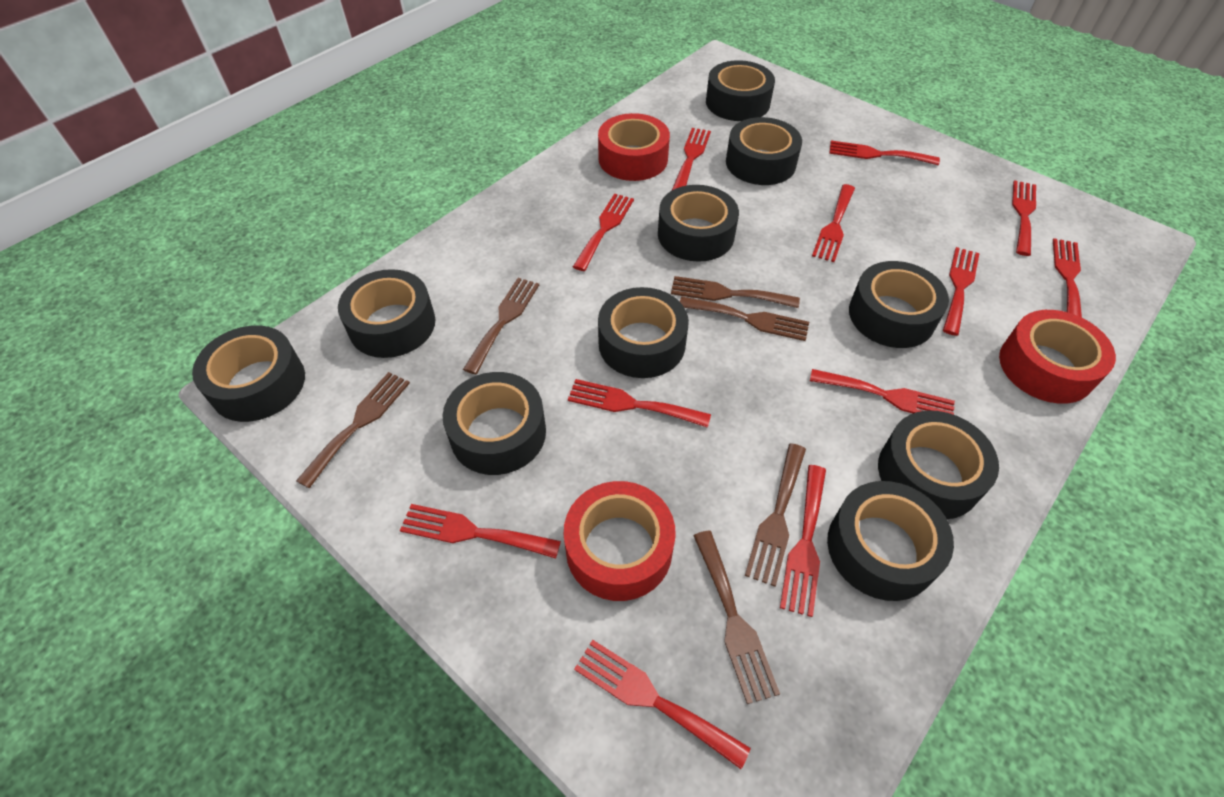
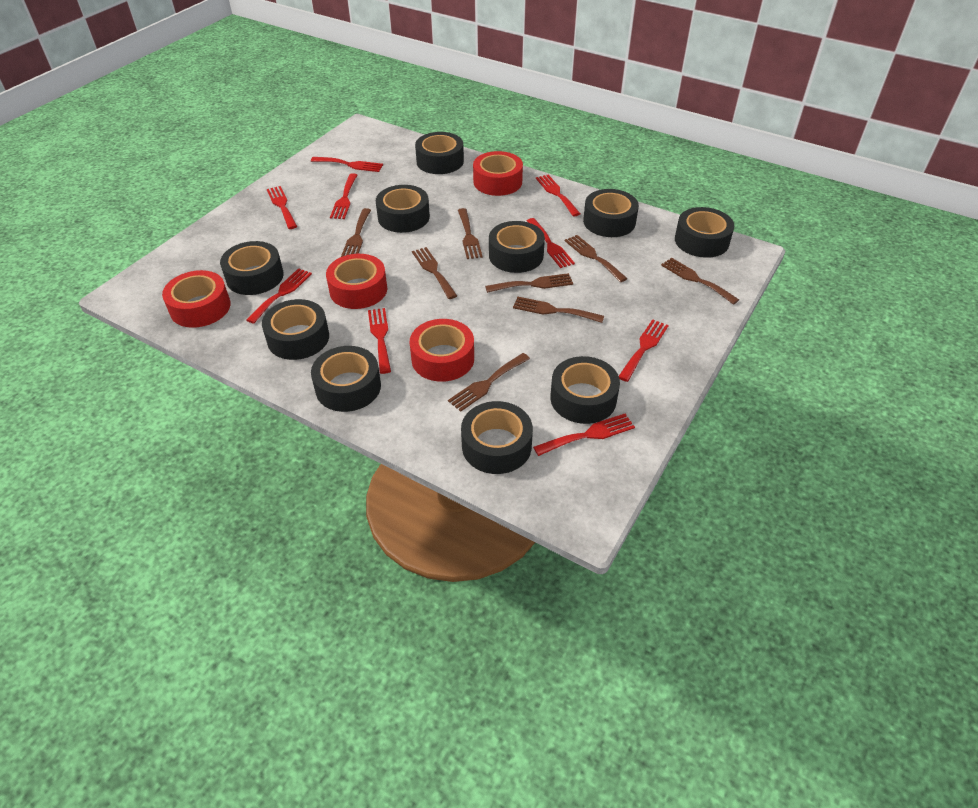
brown fork: [296,372,410,488] [463,278,539,374] [671,276,800,308] [680,297,809,341] [693,530,780,704] [745,443,806,587] = 6 -> [341,208,371,257] [412,247,457,299] [448,353,530,412] [458,208,483,259] [485,273,573,293] [513,297,604,323] [565,235,628,282] [661,258,739,305] = 8
red fork: [400,504,561,559] [568,379,711,428] [573,194,634,271] [574,640,751,769] [672,128,711,190] [780,465,826,617] [810,369,955,415] [812,184,855,262] [829,140,940,165] [943,247,980,336] [1012,180,1036,256] [1053,238,1082,317] = 12 -> [246,268,312,324] [267,186,297,229] [311,157,383,172] [330,173,357,219] [368,308,391,374] [527,218,575,268] [533,414,635,456] [536,175,580,217] [619,319,669,382] = 9
red tape: [564,481,676,601] [598,113,670,181] [999,310,1116,404] = 3 -> [162,270,231,328] [326,254,387,309] [409,319,474,382] [473,151,523,196] = 4

